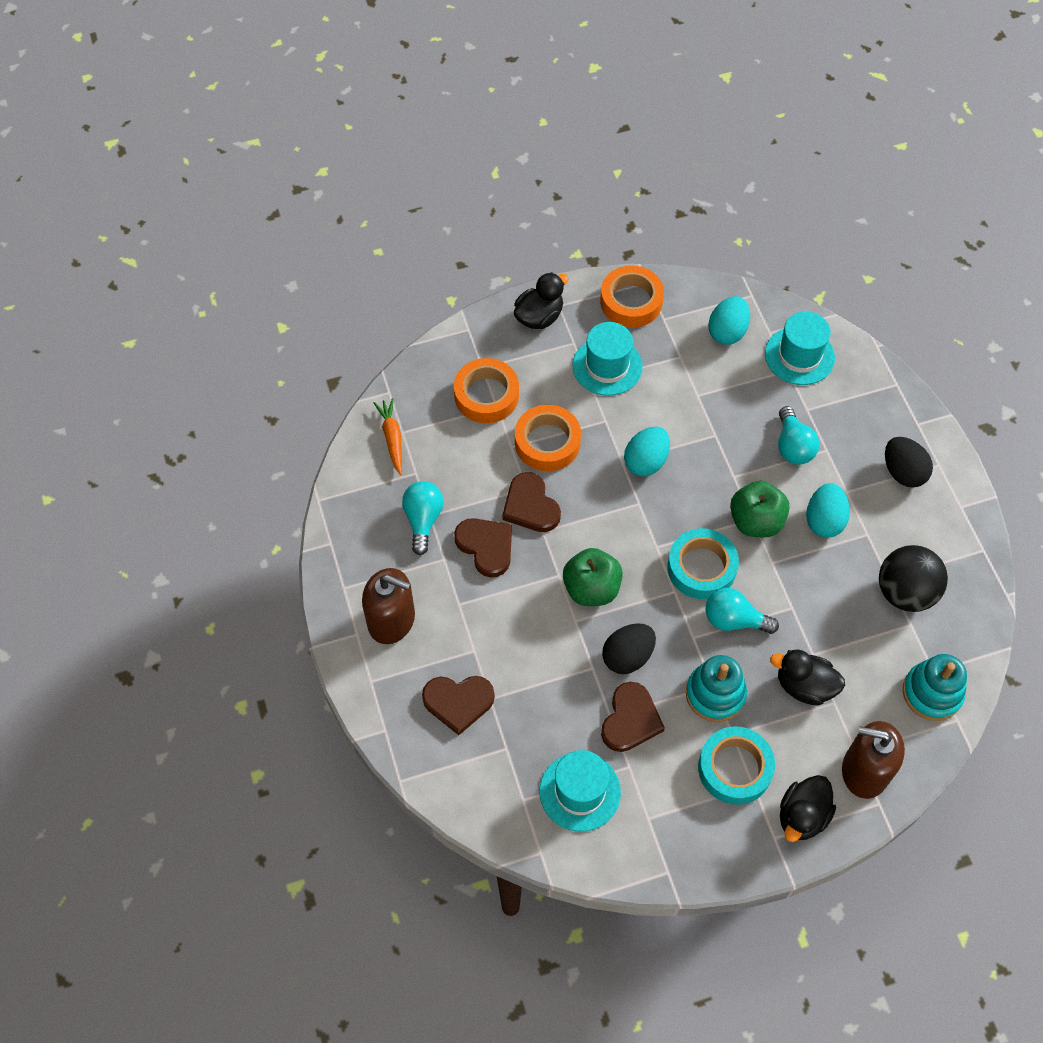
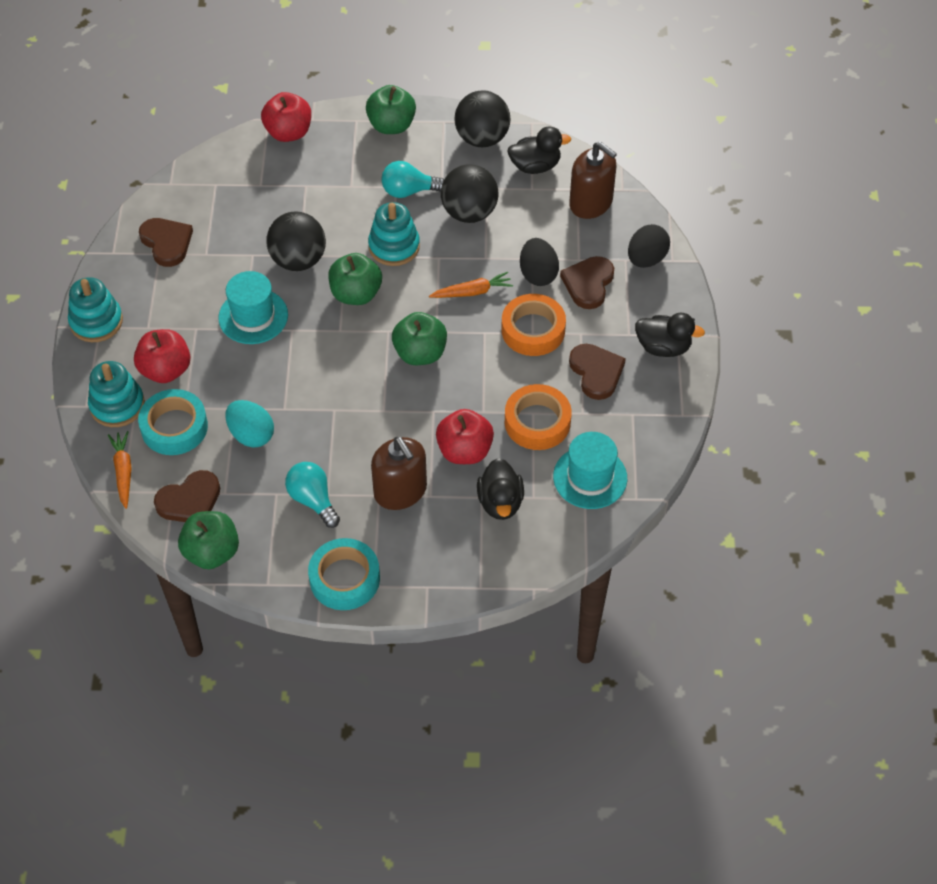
black ball: [879,545,948,612] = 1 -> [266,212,326,271] [441,164,499,223] [454,90,510,147] = 3
green apple: [563,548,623,606] [730,481,790,538] = 2 -> [178,511,239,569] [328,253,382,305] [366,85,416,134] [392,312,447,365] = 4
orange carrot: [374,398,402,475] = 1 -> [108,431,132,509] [429,272,513,298] = 2
orange tape: [454,358,519,423] [515,405,581,471] [600,265,664,328] = 3 -> [501,294,566,356] [505,384,572,450] = 2
red apple: none = 0 -> [134,329,191,383] [261,92,311,142] [436,409,494,464] = 3
turquoise egg: [624,427,670,476] [708,296,750,345] [806,483,850,538] = 3 -> [226,400,274,448] = 1
turquoise hat: [540,750,621,832] [572,322,643,396] [765,311,835,385] = 3 -> [218,271,288,344] [553,432,627,509] = 2
turquoise light bulb: [402,481,444,555] [706,588,779,634] [778,406,819,465] = 3 -> [285,462,340,528] [381,161,444,198] = 2
turquoise stacking toy: [686,655,747,722] [903,654,967,721] = 2 -> [68,277,123,342] [88,361,145,427] [368,202,420,266] = 3

